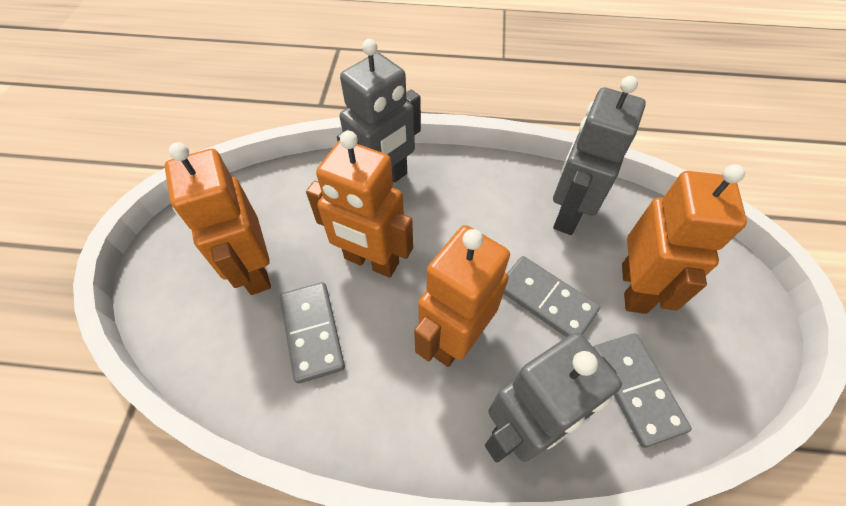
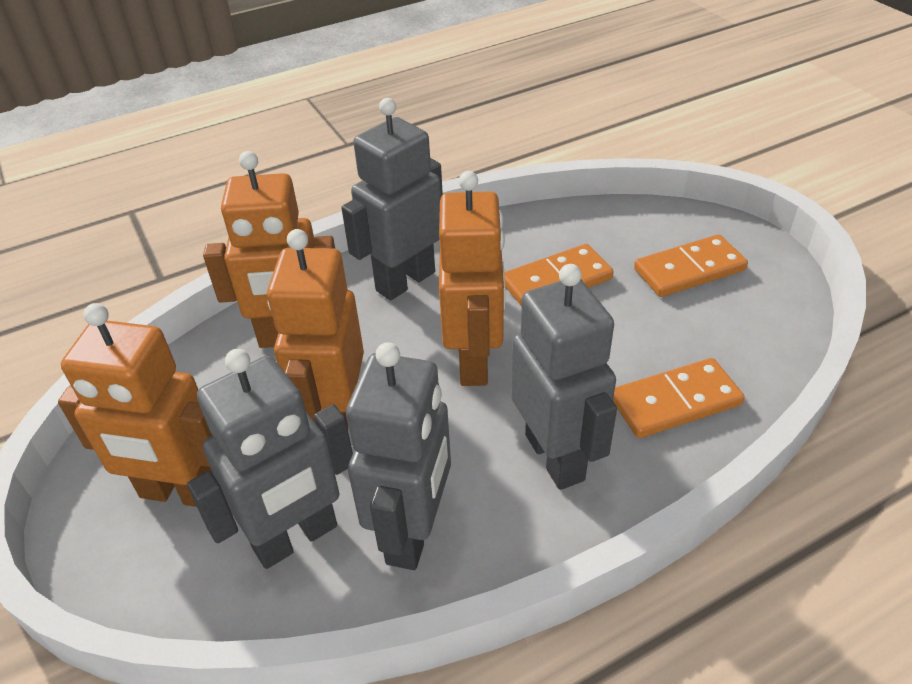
grey domino: [280,282,345,384] [504,256,600,337] [594,333,692,448] = 3 -> none = 0
grey robot: [337,39,421,182] [485,333,622,463] [553,76,646,235] = 3 -> [187,349,353,569] [341,98,443,301] [346,342,451,570] [511,264,617,490] = 4
orange domino: none = 0 -> [504,244,614,305] [613,358,745,438] [634,234,748,297] = 3

